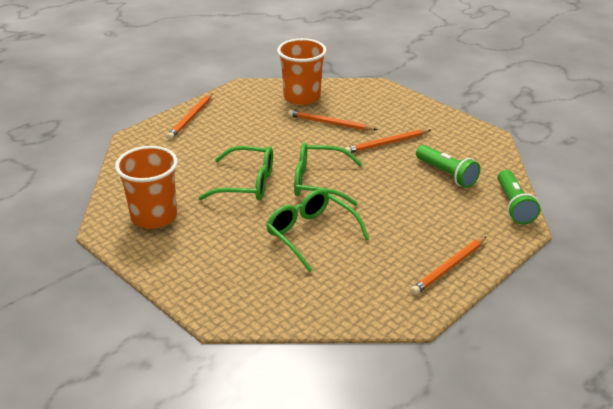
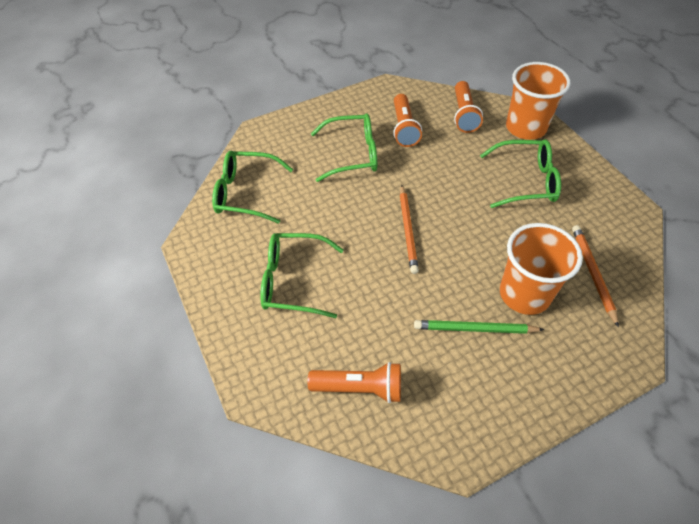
green flashlight: [416,145,480,188] [498,170,540,224] = 2 -> none = 0
green glasses: [198,146,273,201] [266,189,369,272] [294,142,362,206] = 3 -> [212,151,293,224] [260,233,343,318] [311,113,377,182] [480,139,561,208] = 4
green pencil: none = 0 -> [414,320,544,334] = 1
orange flashlight: none = 0 -> [307,362,401,403] [393,94,422,147] [454,81,483,133] = 3
orange pencil: [167,93,213,139] [288,110,378,131] [344,129,431,153] [411,236,487,295] = 4 -> [400,185,419,274] [572,225,619,327] = 2

